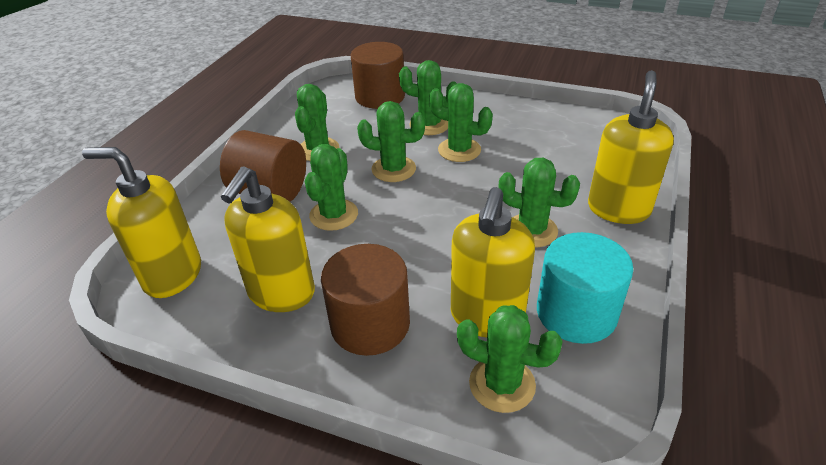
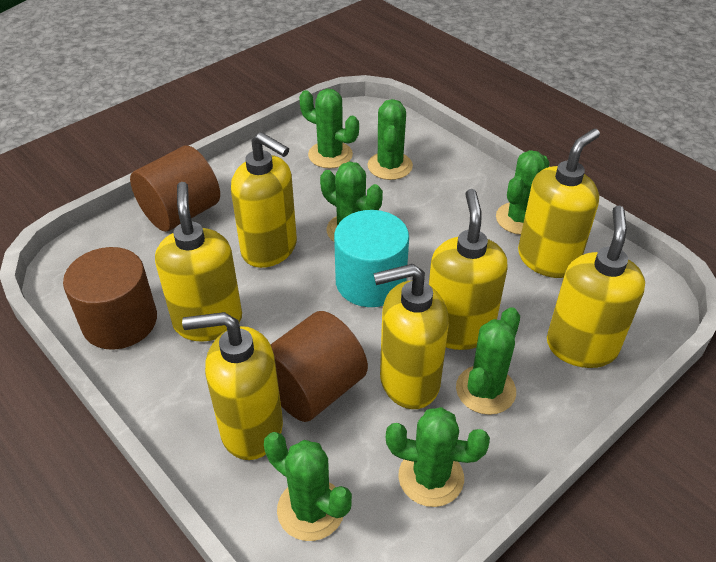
yellow soap dispenser: [82,147,201,298] [221,167,315,312] [451,187,535,337] [588,70,674,224] = 4 -> [155,182,242,341] [182,312,283,460] [231,132,297,268] [373,264,449,409] [429,189,507,350] [518,129,600,278] [547,206,645,368] = 7

